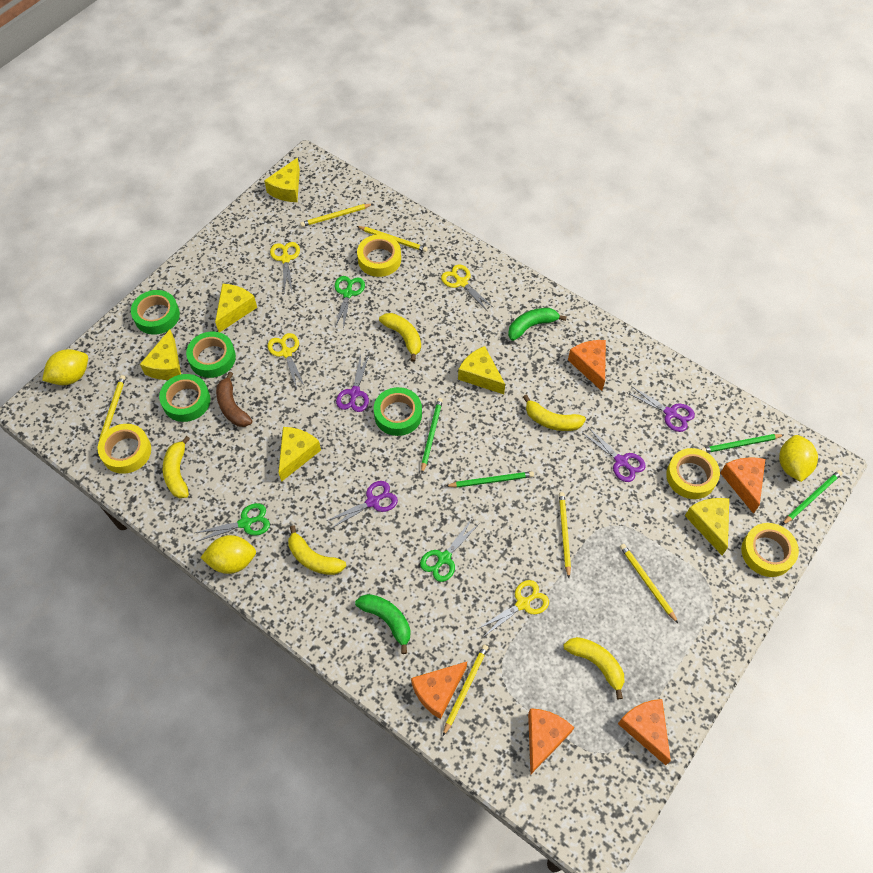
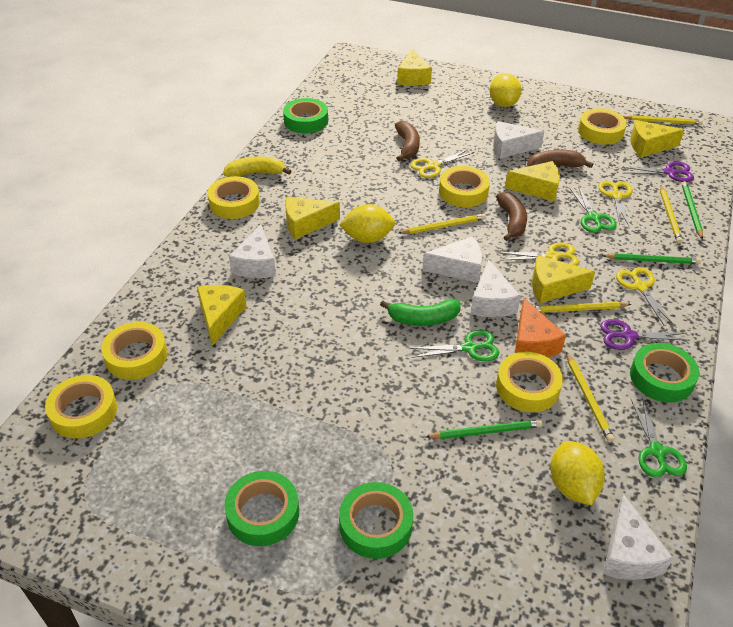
brown banana: [216,372,252,427] = 1 -> [395,121,420,161] [496,192,527,241] [527,150,593,168] = 3
green banana: [355,594,411,654] [508,308,567,341] = 2 -> [380,299,461,326] = 1
green pencil: [421,398,443,473] [446,471,534,488] [701,434,784,453] [782,470,842,525] = 4 -> [426,419,542,439] [602,253,701,264] [682,181,703,240] = 3
orange cheese: [411,662,467,719] [528,708,574,775] [568,340,606,391] [618,699,671,765] [720,457,765,514] = 5 -> [515,298,566,357] = 1
purple scissors: [327,481,398,528] [336,355,369,412] [583,427,646,482] [628,386,695,432] = 4 -> [600,319,690,350] [621,162,694,182] = 2
white cheese: none = 0 -> [229,224,276,278] [423,236,482,283] [471,259,521,317] [493,121,544,159] [603,494,673,580] = 5
yellow banana: [163,436,190,498] [288,525,346,575] [379,313,421,362] [523,395,586,431] [563,637,624,699] = 5 -> [223,156,291,177] = 1
yellow pencil: [99,375,126,440] [300,204,373,227] [357,226,428,252] [443,645,488,736] [559,492,571,578] [620,544,678,623] = 6 -> [399,214,486,234] [535,302,632,313] [566,352,615,442] [623,115,703,125] [660,185,683,244] = 5
yellow tape: [98,424,151,474] [357,234,401,277] [666,448,720,499] [741,523,799,577] = 4 -> [45,375,117,439] [101,322,168,380] [207,176,260,219] [439,166,490,207] [496,352,563,412] [578,108,627,145] = 6

